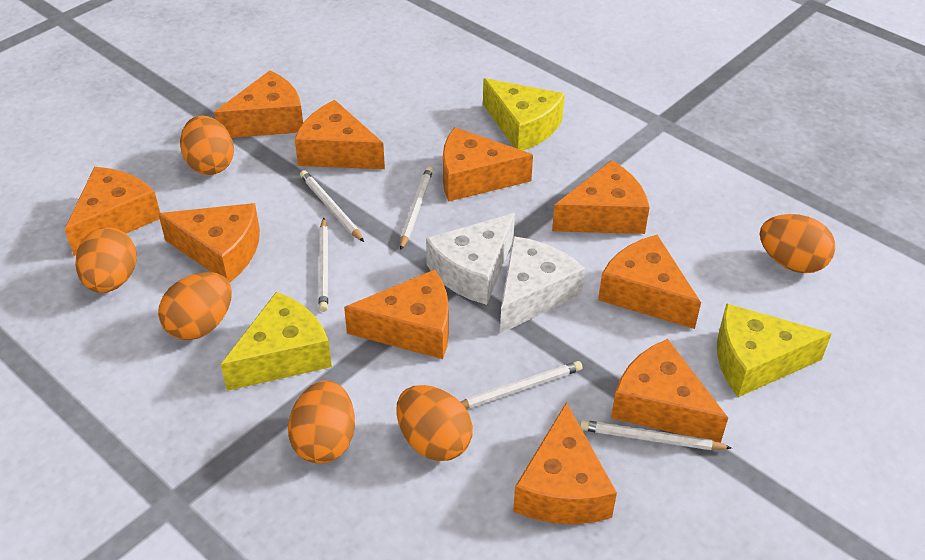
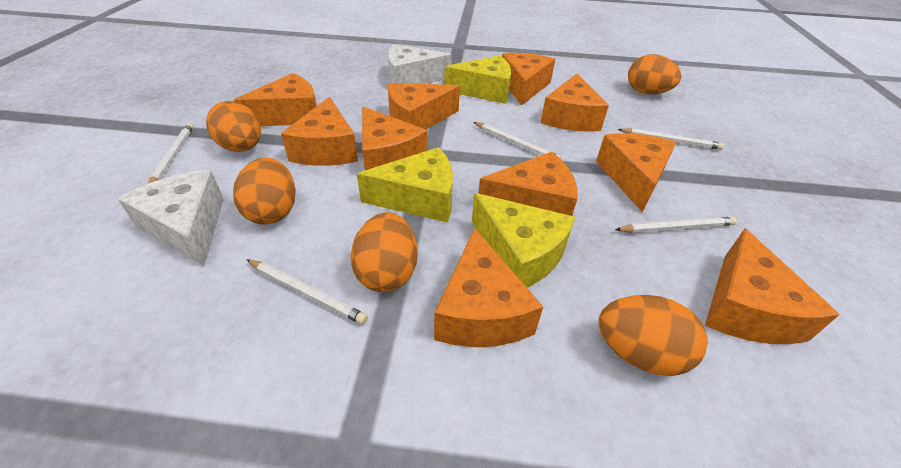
orange egg: [75,227,137,293] [158,272,232,340] [180,115,234,175] [288,381,355,464] [396,385,473,461] [760,214,835,273] = 6 -> [206,101,261,152] [233,158,296,225] [350,212,418,292] [598,295,707,376] [628,54,682,94] = 5

